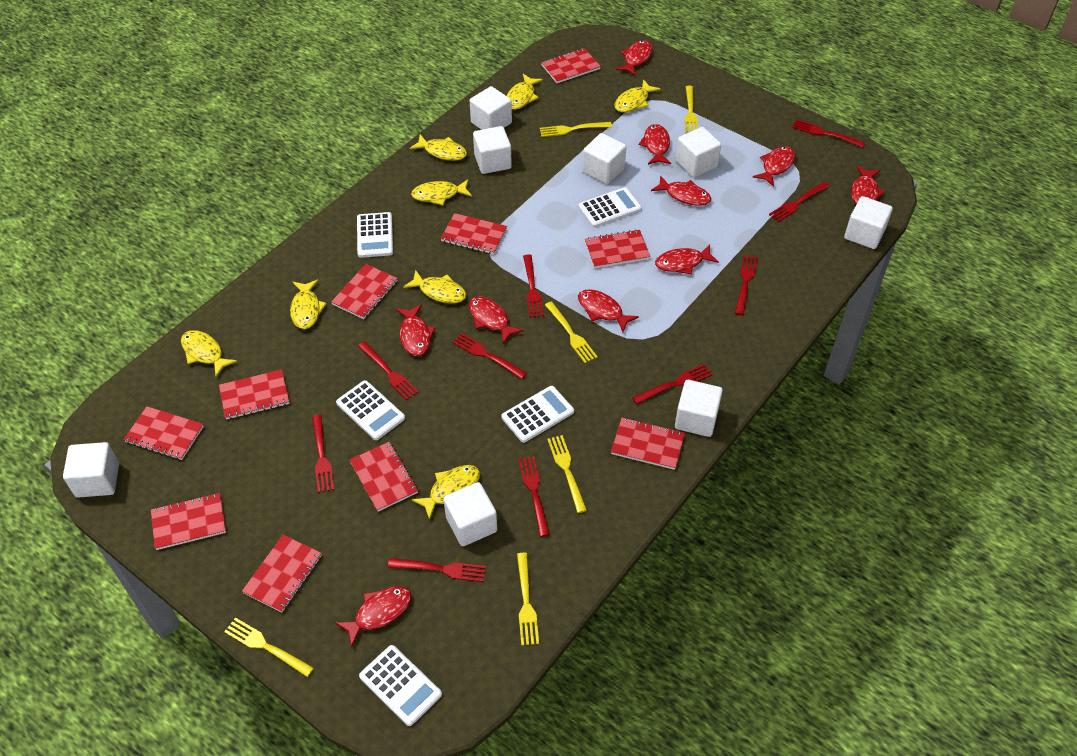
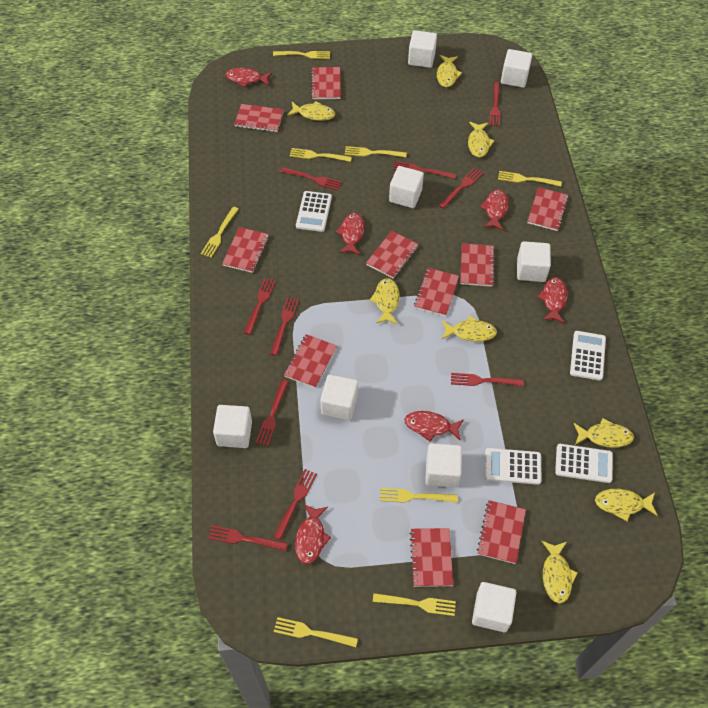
red fish: [335,586,411,647] [396,304,435,356] [468,296,524,344] [578,289,639,332] [616,40,653,76] [639,124,671,165] [651,175,711,206] [655,244,719,274] [753,146,795,186] [851,166,885,204] = 10 -> [226,68,272,87] [295,504,331,564] [335,213,365,255] [405,411,464,442] [480,190,509,231] [537,277,567,323] = 6
white calculator: [336,380,405,440] [357,212,393,258] [359,645,442,726] [501,386,574,443] [578,187,642,227] = 5 -> [296,191,332,232] [485,448,542,485] [555,444,613,483] [570,331,606,381] = 4
yellow fork: [224,617,314,677] [517,553,539,646] [540,122,612,137] [545,301,597,363] [547,435,587,513] [685,86,698,134] = 6 -> [201,207,239,258] [273,51,330,59] [274,617,358,647] [290,148,352,162] [345,146,407,157] [373,593,456,616] [380,488,458,503] [498,171,562,186] = 8

